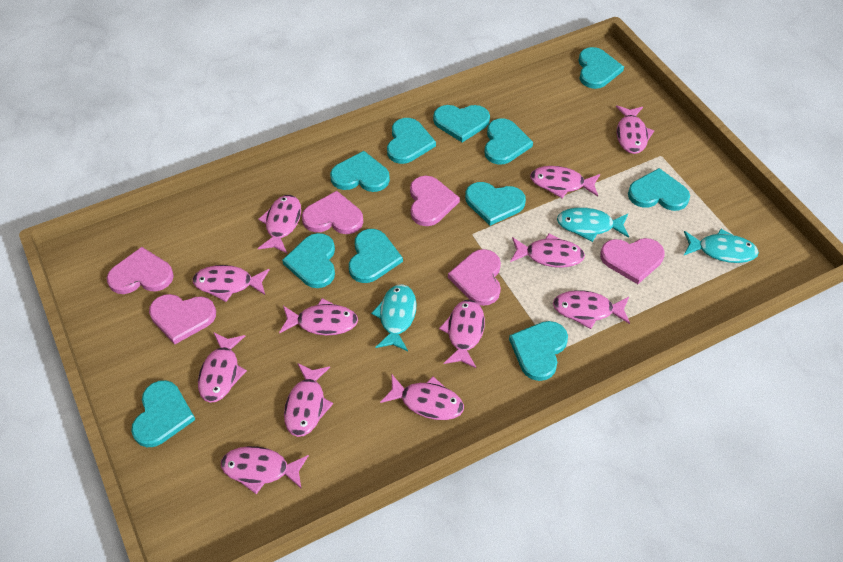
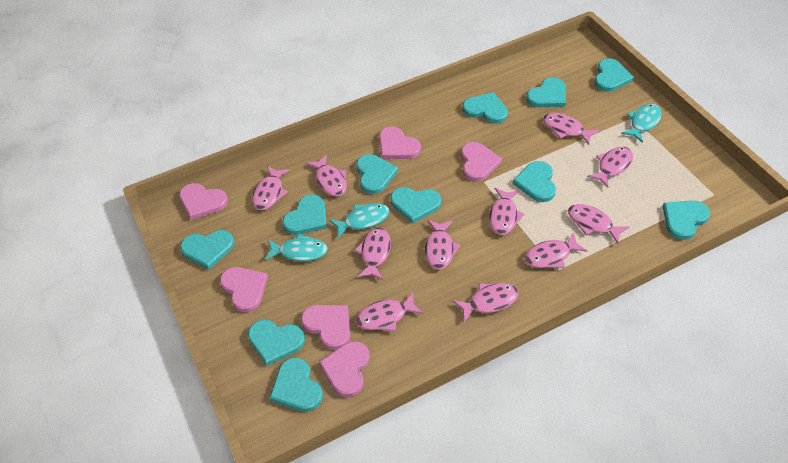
pink fish: [193,265,269,302] [198,332,247,403] [221,446,309,494] [258,195,301,253] [279,298,358,335] [284,363,333,437] [380,375,464,420] [439,300,485,368] [510,233,585,268] [530,166,600,198] [553,290,630,329] [616,105,654,154] = 12 -> [252,166,289,210] [306,155,347,197] [354,228,391,280] [356,292,423,331] [425,220,461,269] [453,283,519,322] [489,188,524,235] [525,232,588,268] [543,113,599,145] [568,204,630,244] [587,147,633,188] = 11

